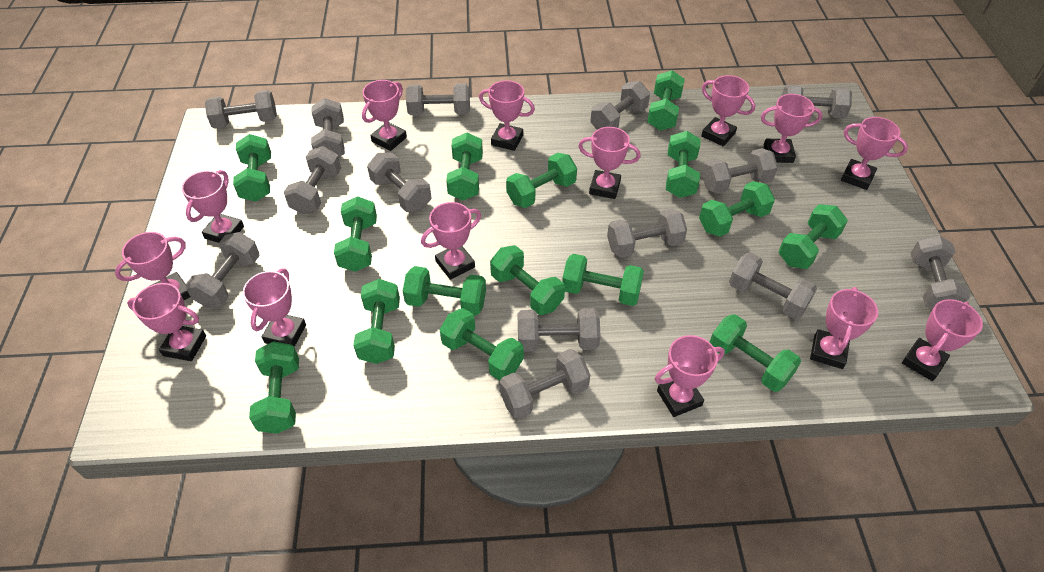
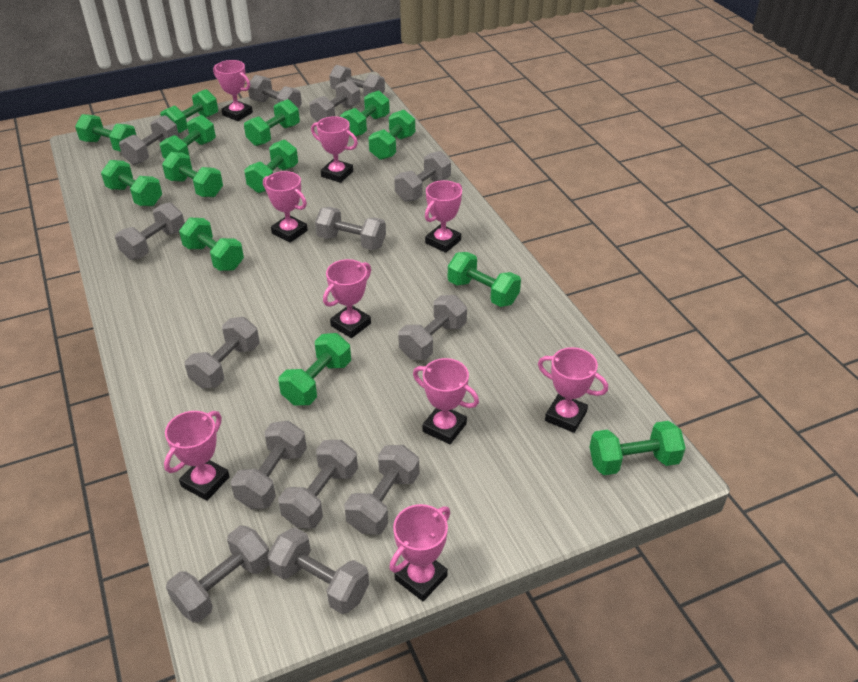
green dumbbell: [233,134,271,202] [249,341,299,434] [334,196,377,272] [353,279,400,364] [403,266,486,316] [440,308,524,381] [446,132,483,200] [490,245,565,315] [506,153,577,208] [562,254,644,306] [647,70,685,131] [666,131,700,198] [699,181,775,237] [710,314,801,392] [778,204,848,269] = 15 -> [75,114,137,152] [101,160,162,206] [160,89,218,133] [160,115,216,159] [162,152,223,197] [179,218,244,271] [244,99,300,146] [244,139,298,193] [279,333,351,405] [340,90,390,137] [368,110,415,160] [448,252,521,307] [590,421,686,475] = 13
pink trophy: [115,232,190,300] [127,283,206,361] [182,170,244,243] [243,268,306,347] [362,80,407,151] [421,202,481,280] [479,80,535,151] [578,127,641,199] [655,335,725,417] [701,75,755,146] [761,94,823,163] [810,287,878,369] [841,117,908,190] [902,299,983,381] = 14 -> [164,411,230,501] [213,60,253,121] [263,171,308,243] [311,116,358,183] [323,259,371,338] [389,504,450,601] [413,358,479,445] [425,180,462,253] [538,347,608,433] = 9

